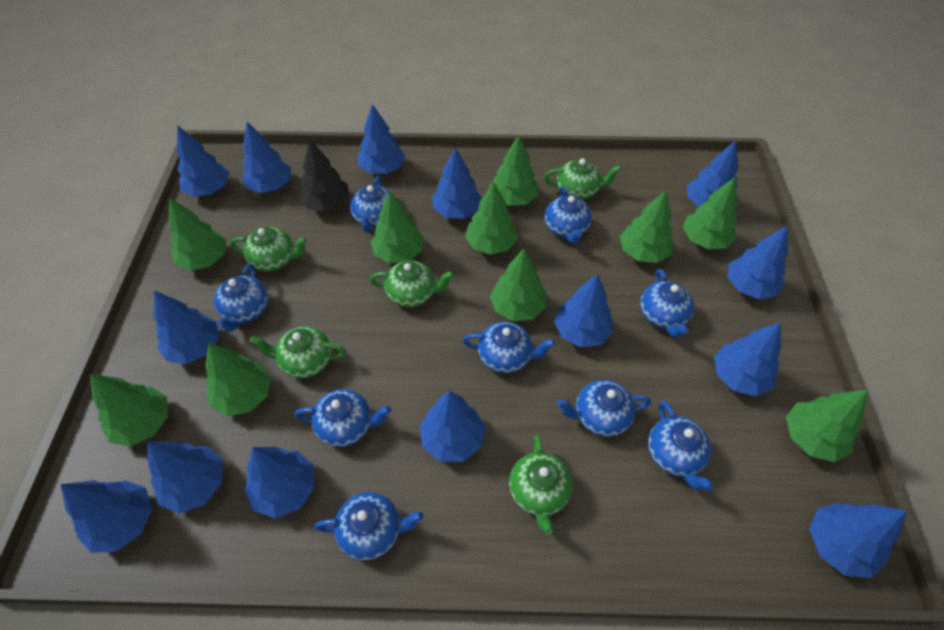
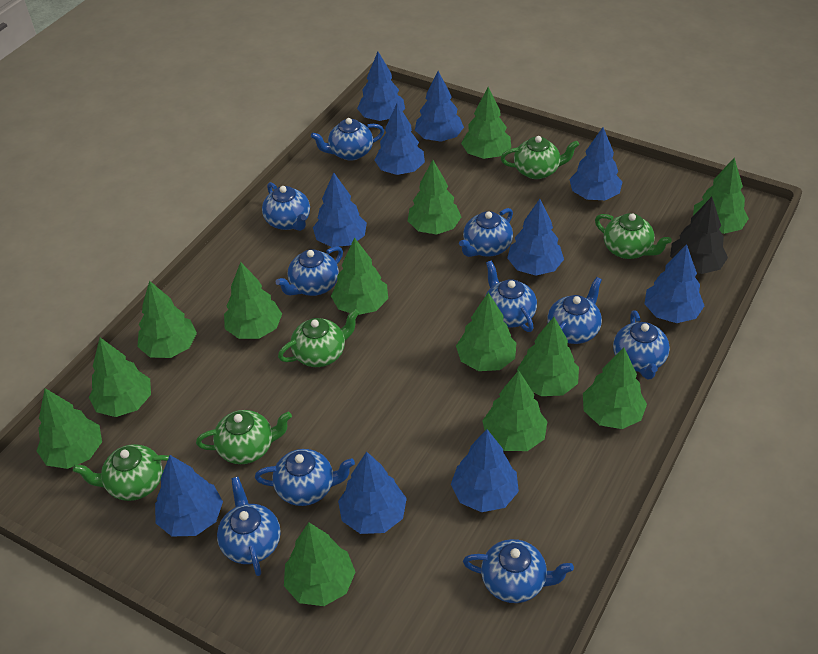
blue teapot: [214,264,268,332] [294,389,391,447] [315,492,424,560] [350,177,389,233] [462,322,555,373] [545,187,592,244] [557,380,651,437] [640,269,694,338] [648,401,713,491] = 9 -> [217,477,281,576] [255,449,355,506] [262,182,310,231] [276,246,343,296] [311,118,384,160] [459,208,513,257] [463,539,574,603] [486,261,537,332] [547,277,602,344] [613,310,670,379] = 10
blue tree: [61,480,152,553] [148,442,223,513] [154,291,219,364] [177,126,229,197] [242,122,291,193] [245,447,315,518] [358,104,405,174] [419,391,485,462] [432,147,482,219] [554,274,613,348] [687,140,738,207] [714,323,781,396] [727,226,788,299] [809,502,906,578] = 14 -> [155,455,223,537] [313,173,367,247] [338,451,407,534] [357,52,405,121] [374,103,425,175] [415,71,464,142] [451,429,519,512] [507,199,564,276] [569,127,622,200] [644,244,704,323] = 10
green tree: [90,374,168,446] [169,197,227,271] [206,343,271,416] [371,191,424,263] [465,182,518,255] [490,135,539,206] [490,248,546,321] [620,190,674,263] [683,177,738,249] [786,389,868,462] = 10 -> [37,388,102,469] [89,337,151,417] [137,281,197,358] [224,262,282,339] [284,523,355,606] [331,237,388,315] [408,160,461,234] [456,292,516,371] [461,87,511,159] [482,370,547,451] [517,317,579,396] [583,348,647,429] [693,158,749,234] = 13

